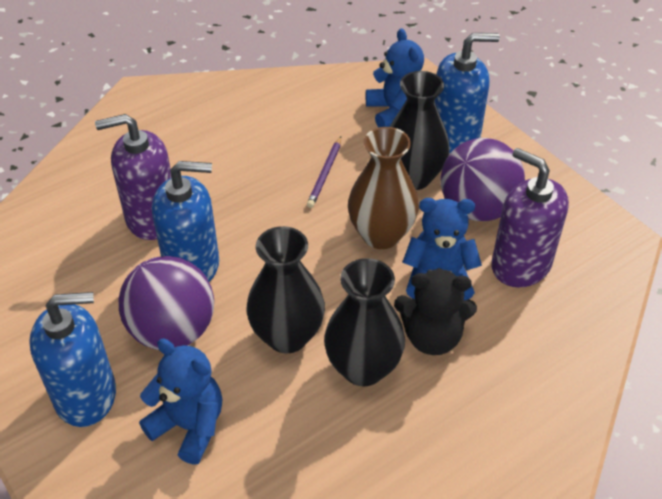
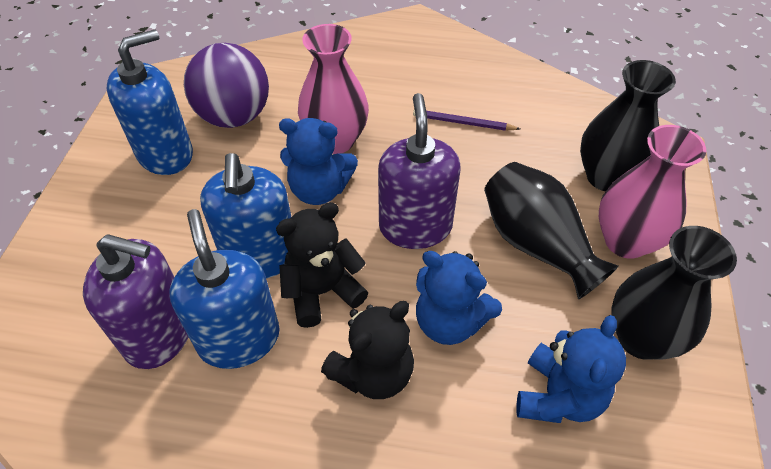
black teddy bear: [394,268,477,355] = 1 -> [276,202,368,328] [321,301,414,399] = 2
brown vase: [348,127,419,249] = 1 -> none = 0
pink vase: none = 0 -> [298,24,369,154] [599,125,706,259] = 2
purple ball: [119,256,214,350] [440,138,525,221] = 2 -> [184,43,269,128] = 1

